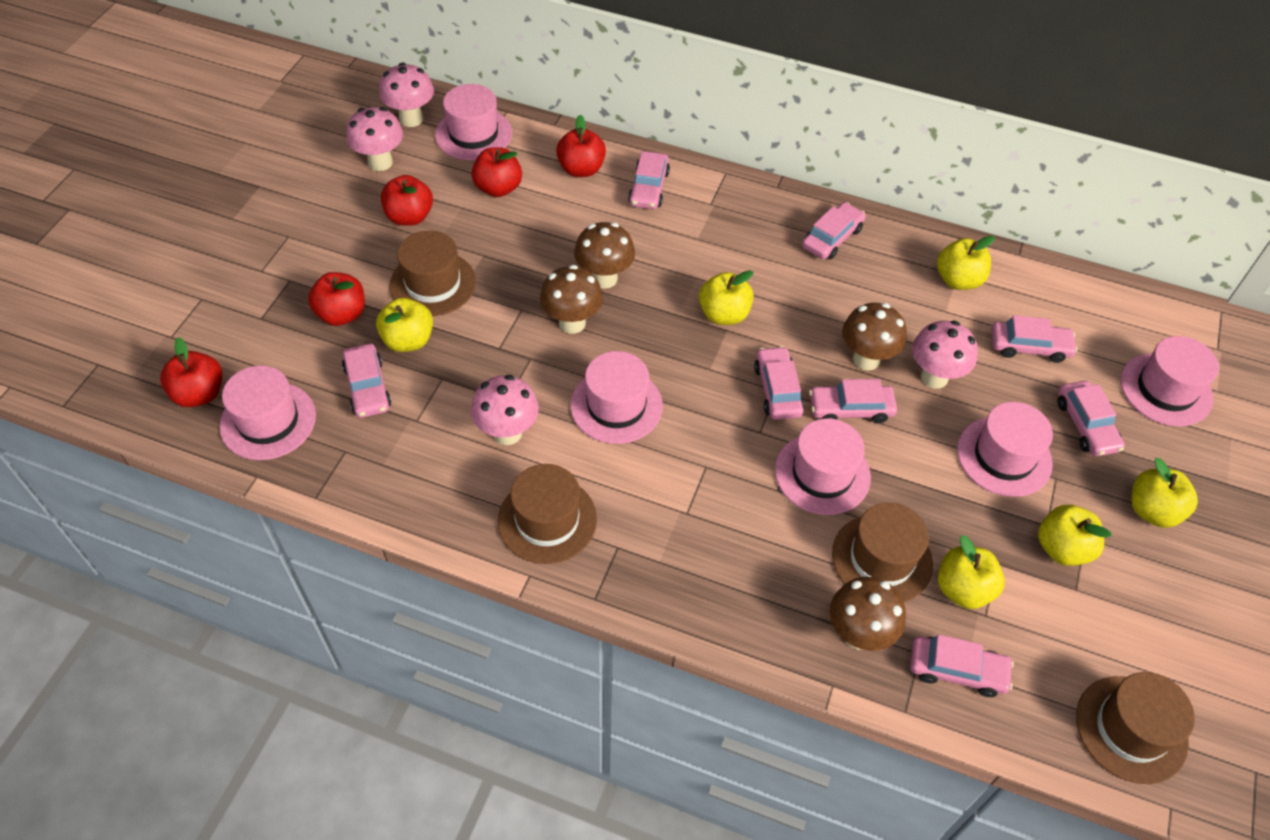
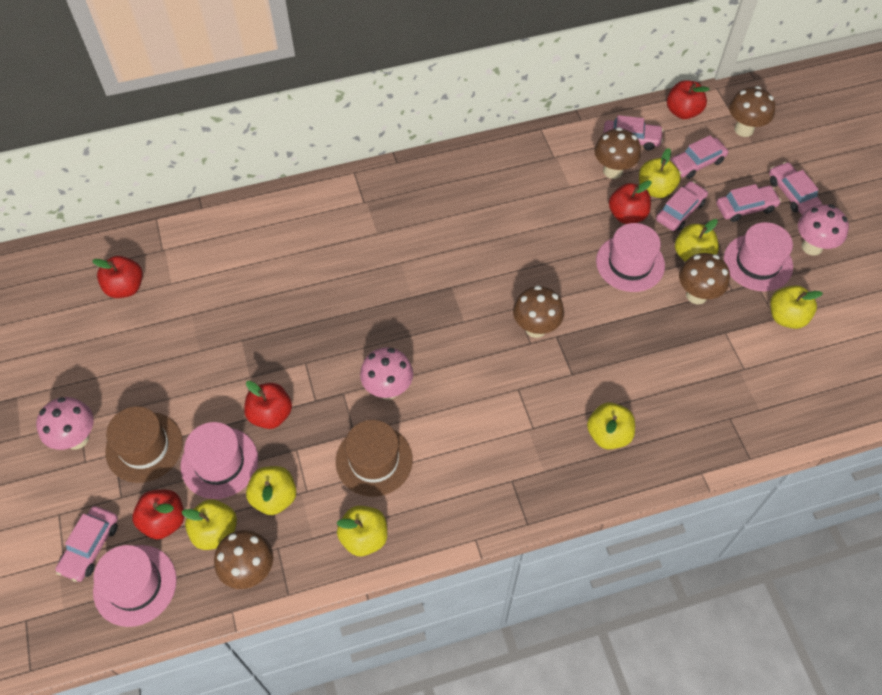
brown hat: [390,231,476,316] [498,464,597,564] [832,503,933,602] [1076,672,1195,784] = 4 -> [105,406,183,483] [336,420,413,497] = 2
brown mushroom: [540,265,603,334] [574,222,635,289] [830,577,906,651] [842,303,907,370] = 4 -> [214,530,273,589] [513,285,564,338] [594,127,641,179] [679,253,730,304] [729,86,775,137] = 5
pink car: [342,344,391,418] [628,151,670,209] [754,346,804,420] [802,202,866,259] [809,379,897,423] [910,634,1014,697] [991,315,1078,363] [1057,381,1125,456] = 8 -> [55,506,118,582] [603,115,663,150] [656,181,708,231] [670,135,728,179] [716,184,781,222] [769,162,822,214] = 6
pink hat: [219,365,316,460] [435,84,512,160] [570,351,663,444] [775,418,871,515] [957,402,1053,497] [1121,336,1219,426] = 6 -> [93,545,177,627] [181,422,258,499] [596,223,665,292] [724,222,793,291] = 4
pink mushroom: [346,107,403,171] [379,62,434,127] [471,375,539,445] [912,321,978,389] = 4 -> [36,397,94,450] [360,347,413,400] [798,204,849,256] = 3
yellow apple: [376,298,433,352] [699,270,754,325] [937,236,995,290] [938,535,1005,609] [1038,505,1111,566] [1131,458,1198,528] = 6 -> [182,500,237,550] [246,466,297,515] [336,506,387,556] [587,403,635,449] [639,148,681,198] [675,219,719,262] [770,285,823,329] = 7

